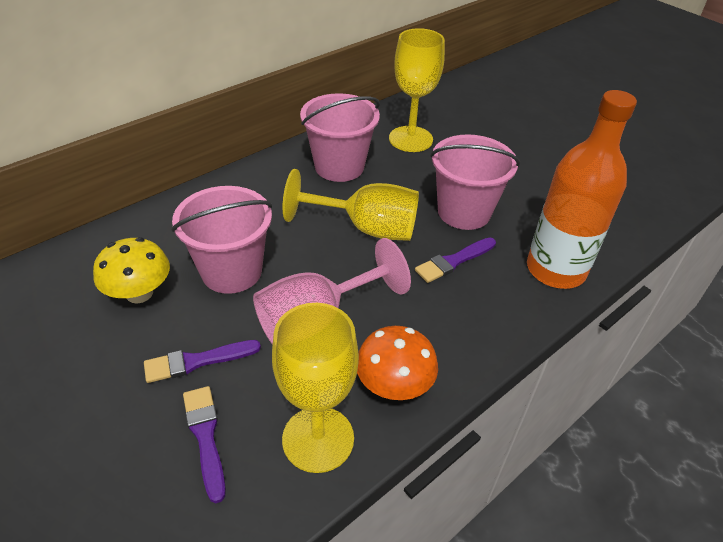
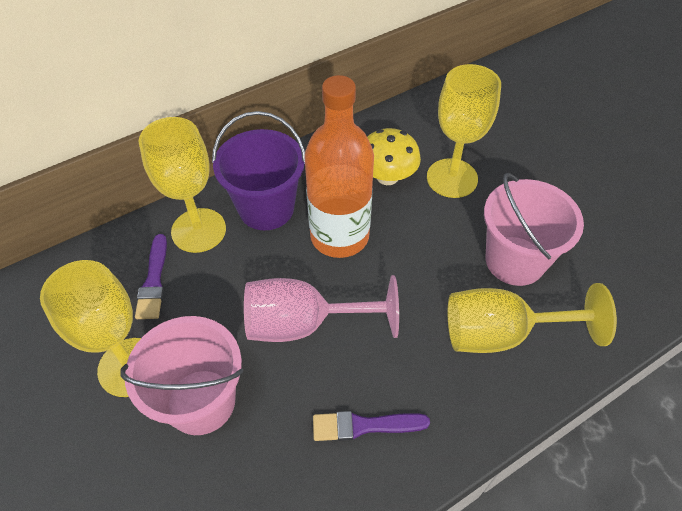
orange mushroom: [357,326,438,400] = 1 -> none = 0
pink bucket: [171,186,272,294] [300,93,380,182] [430,134,520,230] = 3 -> [120,316,243,435] [484,173,584,286] = 2
purple brush: [144,340,261,383] [183,386,226,503] [415,237,496,283] = 3 -> [135,234,167,319] [313,411,430,441] = 2
purple bucket: none = 0 -> [212,111,305,230] = 1
yellow goblet: [272,303,359,473] [283,169,419,241] [389,28,445,152] = 3 -> [40,260,141,397] [139,117,226,253] [427,64,501,198] [448,283,617,353] = 4

